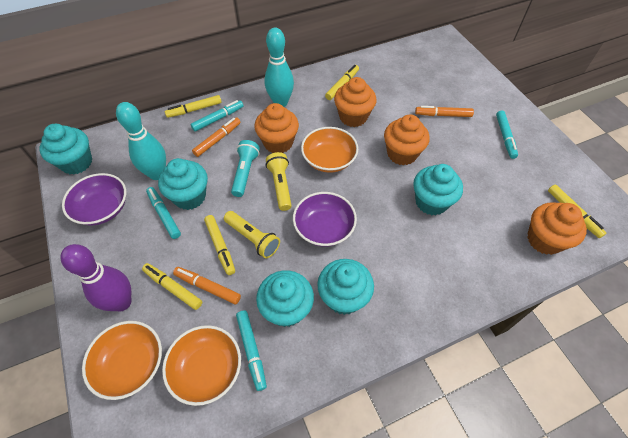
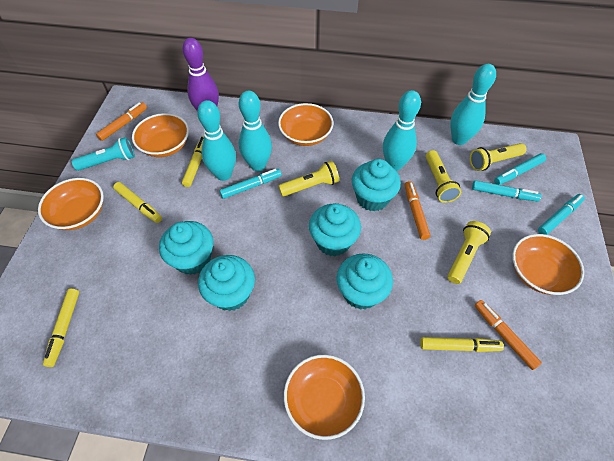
orange bowl: [82,321,162,400] [162,325,241,406] [301,127,358,173] = 3 -> [38,178,104,230] [132,113,189,157] [278,103,334,146] [284,355,365,440] [512,234,584,295] = 5
orange cupcake: [254,103,299,153] [334,77,376,127] [384,115,430,165] [527,202,587,255] = 4 -> none = 0
purple bowl: [62,173,126,225] [293,192,357,247] = 2 -> none = 0
turquoise bowling pin: [116,102,166,180] [265,28,294,107] = 2 -> [197,100,236,181] [239,91,272,171] [383,90,421,171] [450,64,496,145] = 4
yellow flashlight: [224,211,280,258] [266,152,292,211] = 2 -> [278,161,339,197] [426,150,461,203] [447,221,491,284] [470,143,527,171] = 4
yellow marker: [142,263,202,310] [165,95,222,118] [204,215,235,275] [325,65,359,100] [548,184,606,238] = 5 -> [43,289,79,367] [113,182,162,223] [182,136,204,187] [420,337,504,352] = 4

